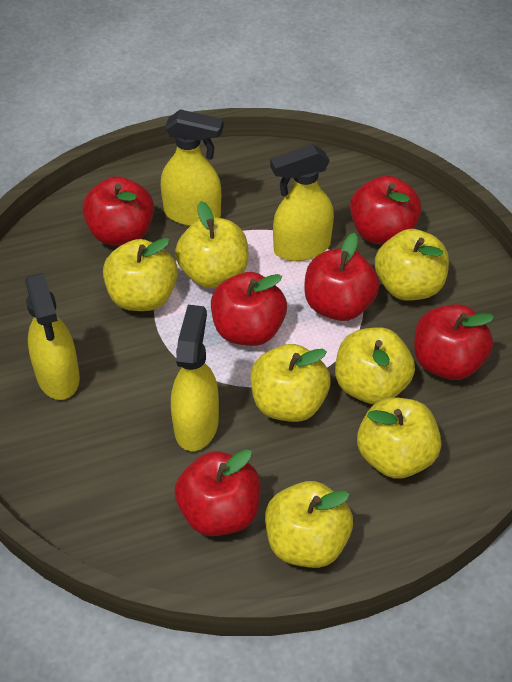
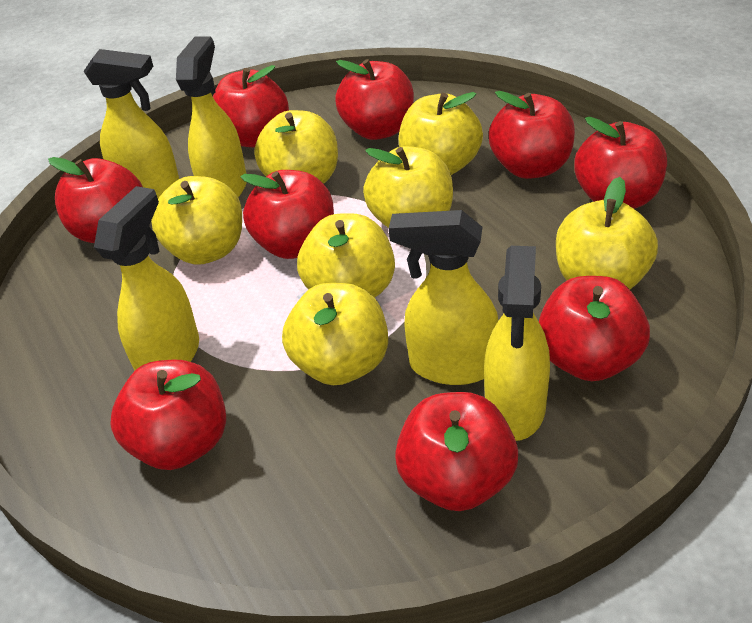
red apple: [82,176,154,246] [175,450,261,536] [211,272,287,346] [304,233,380,321] [350,175,422,245] [414,304,494,380] = 6 -> [48,157,143,243] [110,360,226,470] [213,65,289,147] [241,170,334,259] [335,59,414,140] [395,392,518,511] [489,91,575,179] [539,276,650,381] [574,117,667,209] = 9
yellow spray bottle: [25,273,80,400] [161,109,224,226] [171,305,219,451] [270,144,334,261] = 4 -> [83,49,179,199] [94,186,199,371] [176,36,247,197] [389,210,498,385] [484,246,550,441] = 5

